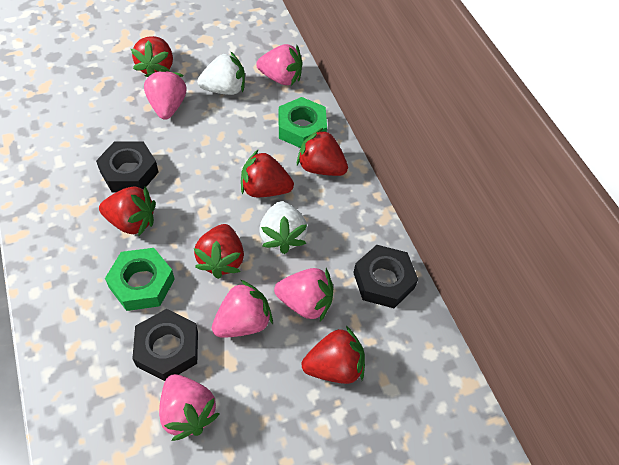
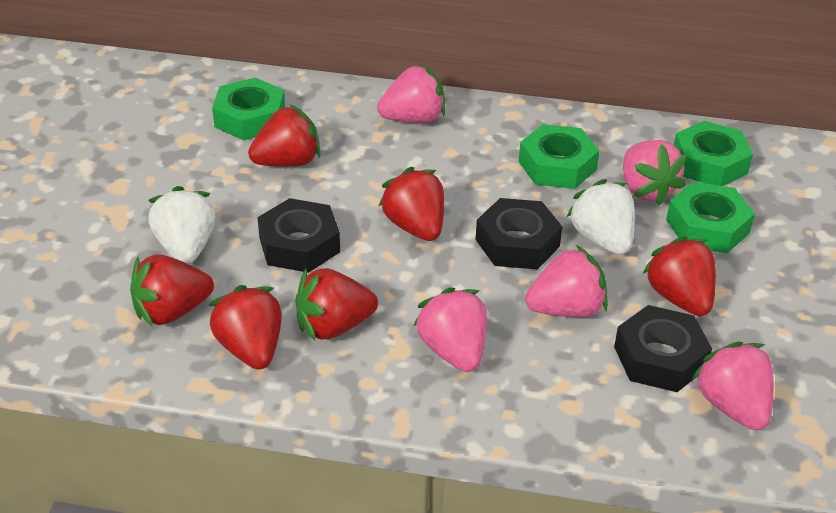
green nut: [105,248,175,311] [278,97,327,148] = 2 -> [212,78,285,141] [519,124,600,189] [666,182,755,253] [674,121,753,186] = 4

